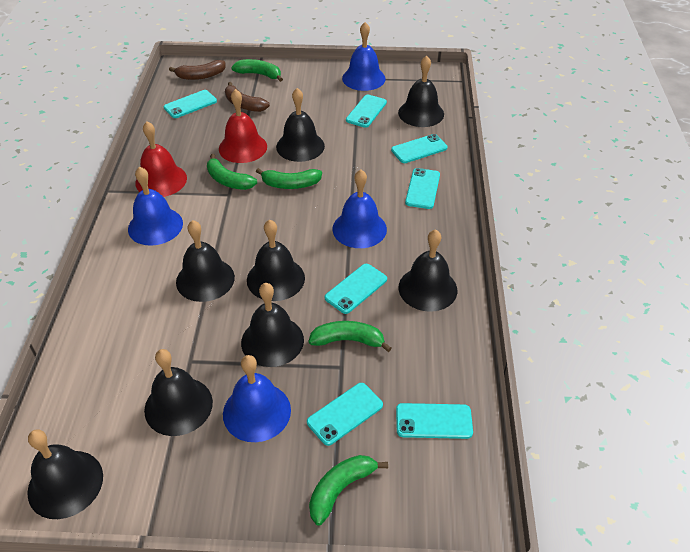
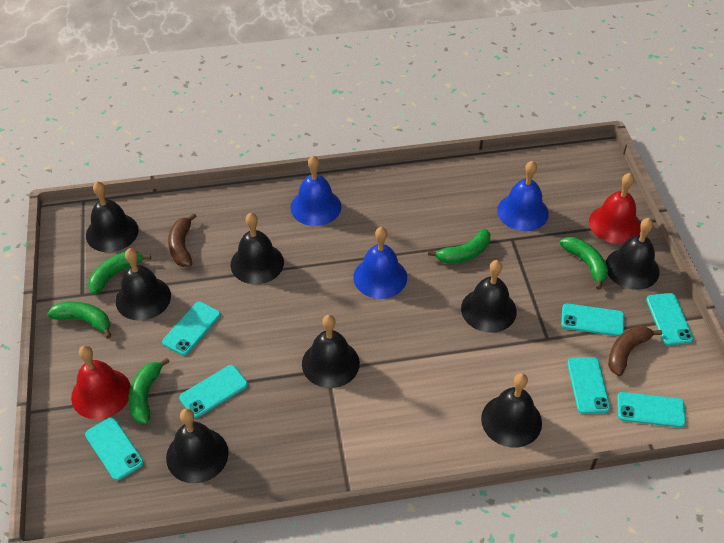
blue bell: [128,166,183,246] [223,355,291,442] [332,170,387,248] [342,22,386,91] = 4 -> [291,156,341,226] [353,227,407,299] [497,161,549,231] = 3

